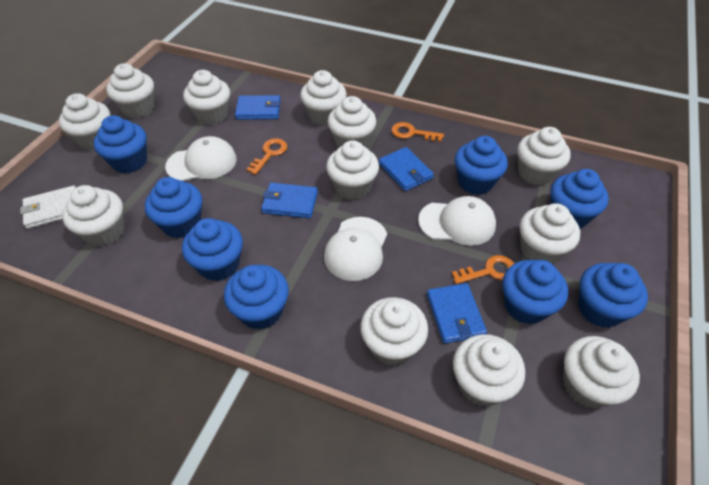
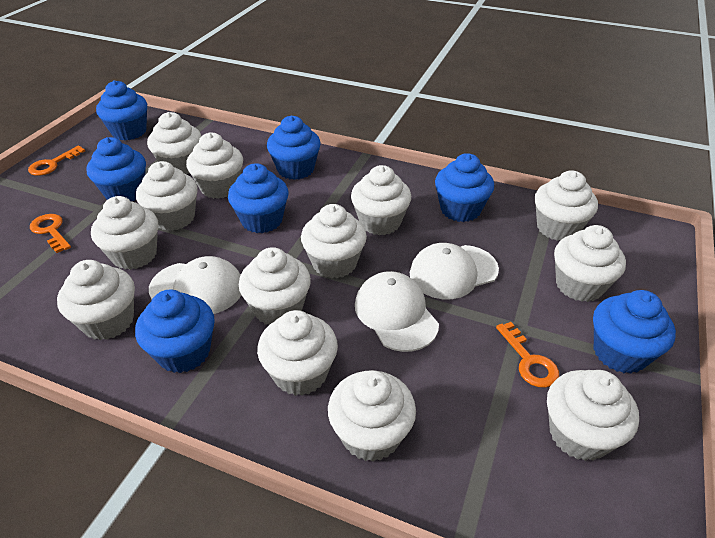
blue cupcake: [94,115,147,174] [145,177,203,238] [182,218,243,281] [224,265,289,330] [455,136,508,195] [502,260,568,324] [551,169,609,228] [578,263,648,328] = 8 -> [86,137,146,201] [96,80,147,140] [135,290,215,373] [228,163,289,233] [267,116,321,180] [435,153,494,222] [593,290,676,374] = 7
blue wallet: [235,95,281,120] [261,183,318,218] [379,147,434,191] [427,283,487,344] = 4 -> none = 0
white cupcake: [59,93,111,150] [62,185,125,247] [106,63,154,118] [183,70,230,125] [300,70,347,126] [326,140,379,200] [328,96,376,147] [360,297,428,366] [453,334,525,406] [517,127,571,185] [520,203,580,264] [563,336,640,408] = 12 -> [57,260,135,340] [91,196,158,270] [136,161,198,231] [147,112,201,174] [186,133,243,199] [239,247,311,325] [257,310,338,396] [301,204,367,279] [328,370,416,462] [351,165,411,235] [535,170,598,241] [547,370,639,461] [554,225,626,302] = 13
white wallet: [20,185,76,229] = 1 -> none = 0

